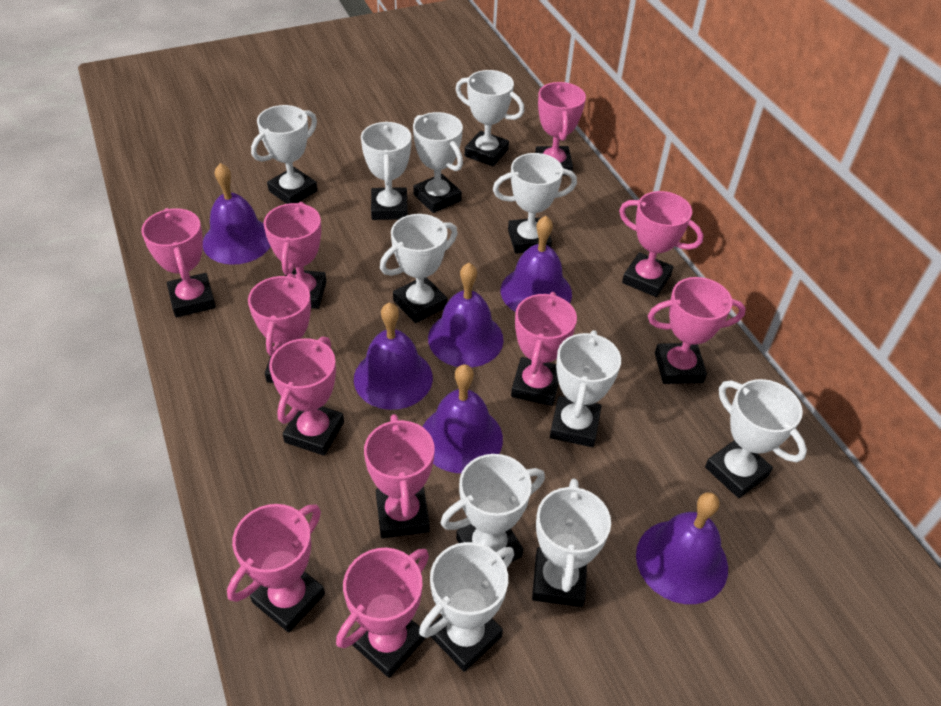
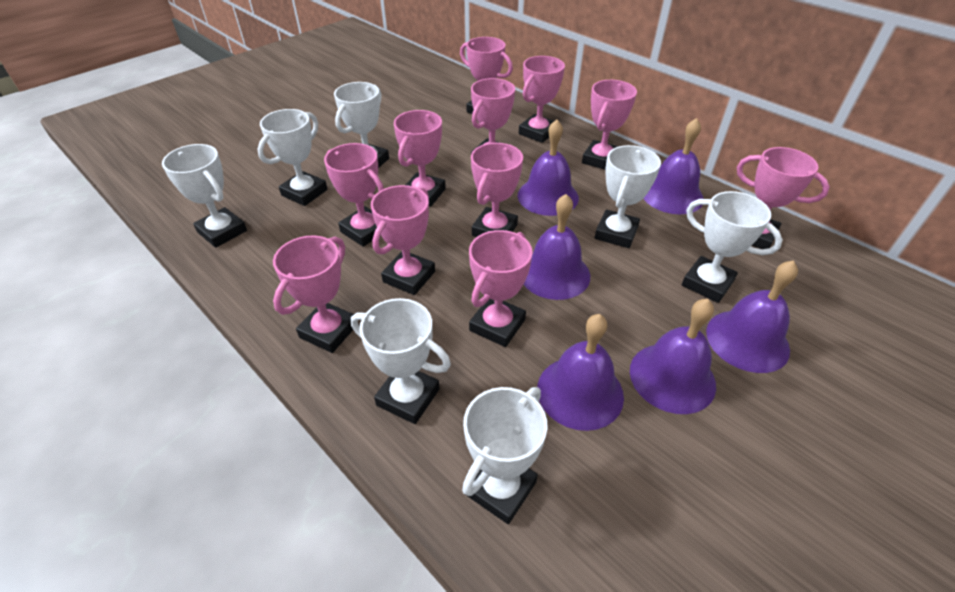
white trophy: [251,105,318,204] [361,122,412,220] [380,214,458,323] [413,112,463,213] [419,542,514,672] [440,454,545,562] [456,70,524,166] [493,153,577,254] [532,479,611,607] [550,330,621,447] [705,379,807,498] = 11 -> [162,144,247,248] [258,109,328,206] [334,82,389,168] [351,298,451,424] [462,387,548,524] [595,145,661,248] [682,191,783,303] = 7

